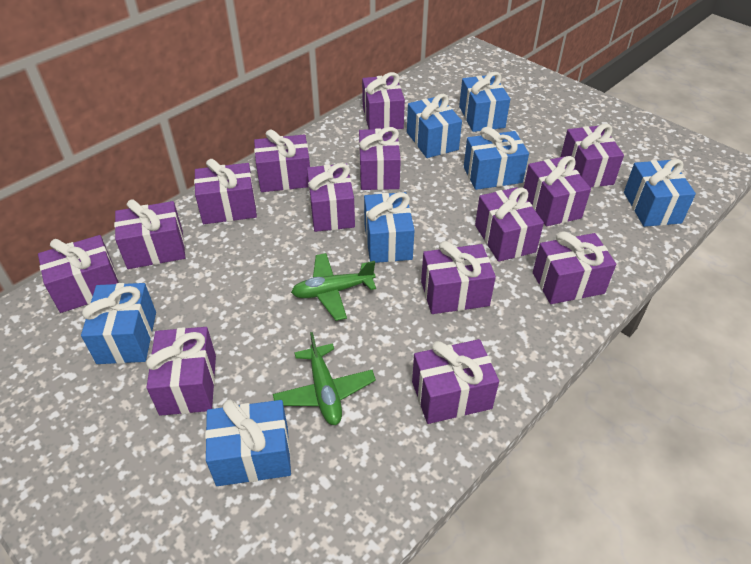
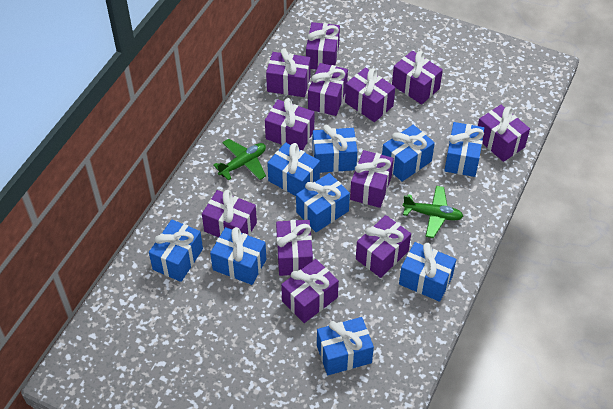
blue gift: [81,283,156,364] [205,399,291,486] [364,192,415,263] [407,94,462,158] [459,72,510,132] [464,127,529,190] [624,159,696,227] = 7 -> [149,219,203,282] [210,227,266,285] [267,143,320,196] [296,173,350,232] [313,125,357,173] [317,317,374,375] [382,125,435,182] [399,242,456,302] [444,122,484,177] = 9
purple gift: [38,235,119,313] [114,199,186,269] [146,327,216,416] [194,159,257,224] [254,129,310,192] [307,163,355,232] [359,127,401,190] [362,72,405,129] [412,339,499,424] [421,241,496,314] [475,187,544,262] [524,156,591,226] [533,231,616,304] [561,124,624,187] = 14 -> [202,190,257,237] [265,98,314,150] [266,48,311,97] [276,220,313,276] [281,259,339,323] [306,22,340,70] [308,63,348,116] [345,68,395,122] [350,150,394,208] [356,215,411,278] [392,51,443,104] [478,105,530,162] = 12

